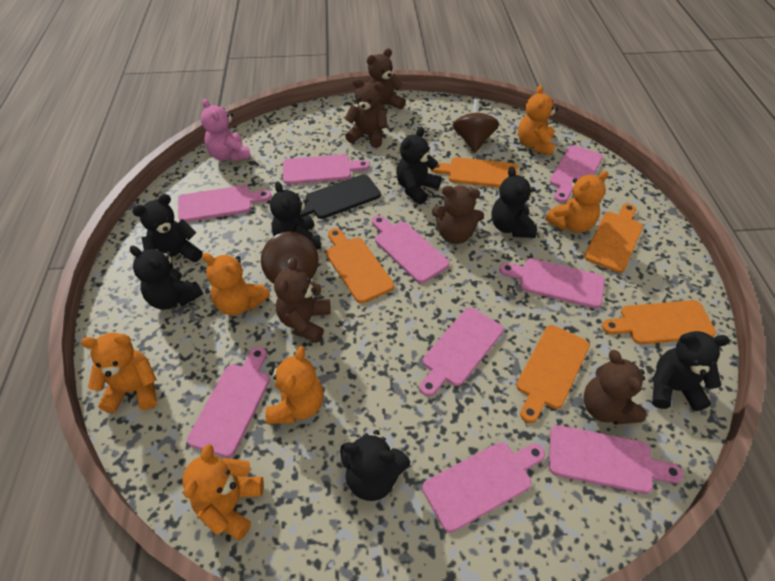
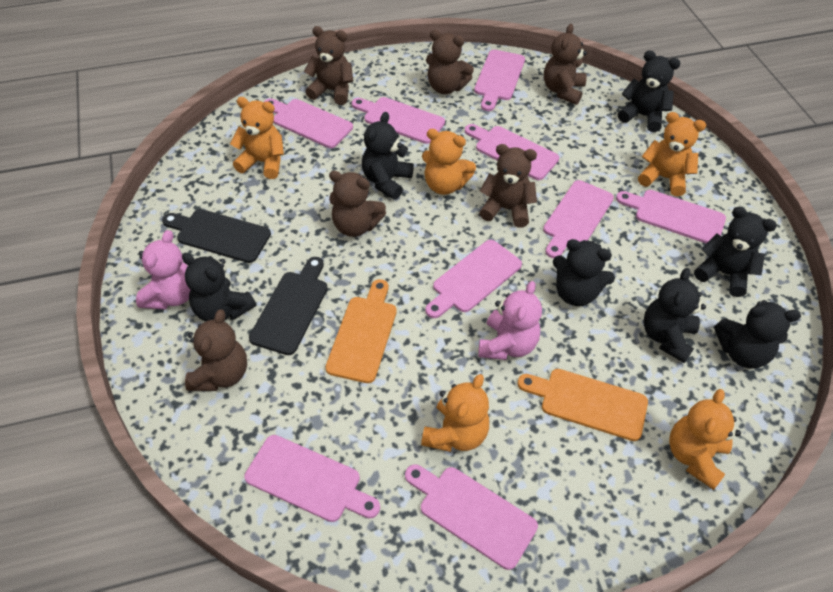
black cutting board: [299,174,381,219] = 1 -> [162,209,271,263] [249,257,328,355] = 2
brown spinning top: [261,232,319,284] [453,99,499,152] = 2 -> none = 0
brown teddy bear: [274,258,330,343] [344,78,387,148] [367,48,406,114] [432,186,484,244] [583,350,647,425] = 5 -> [185,309,247,391] [304,26,353,105] [329,171,386,237] [426,30,474,94] [479,144,537,228] [544,24,587,105] = 6
orange cutting board: [326,228,394,303] [430,157,518,188] [516,325,590,423] [584,203,643,273] [602,300,716,344] = 5 -> [325,279,397,383] [518,369,648,441] = 2
orange teddy bear: [81,333,157,413] [183,444,264,540] [202,253,270,315] [265,346,324,424] [518,85,558,155] [545,171,608,233] = 6 -> [230,97,284,179] [421,374,489,452] [422,129,476,195] [638,112,706,196] [669,389,741,490] = 5
pink teddy bear: [201,99,251,162] = 1 -> [136,230,190,310] [478,281,542,360] = 2

